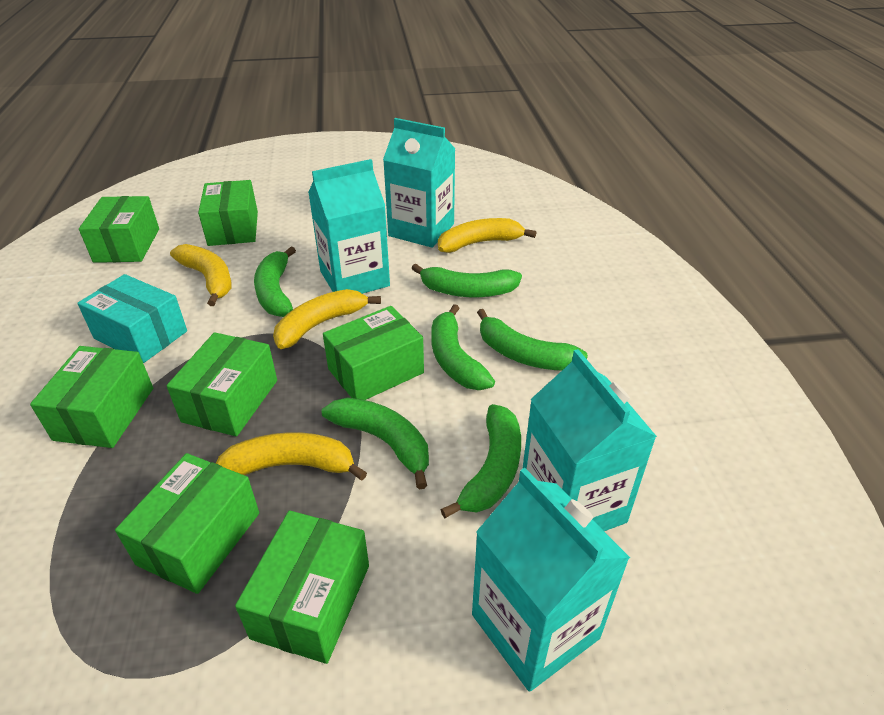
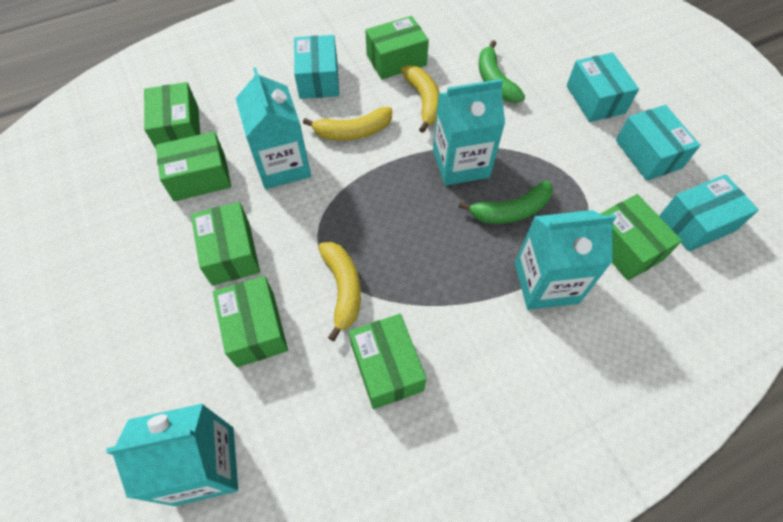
green banana: [254,246,296,317] [322,397,429,490] [411,264,522,297] [431,304,495,390] [440,404,521,518] [477,309,588,370] = 6 -> [459,180,553,224] [479,40,525,103] = 2
turquoise box: [77,274,187,363] = 1 -> [294,35,339,99] [567,52,639,122] [616,105,700,181] [659,174,759,251] = 4
yellow banana: [170,244,232,306] [216,432,367,480] [273,289,381,349] [438,218,536,253] = 4 -> [303,107,392,141] [318,242,361,341] [401,65,440,133] = 3

